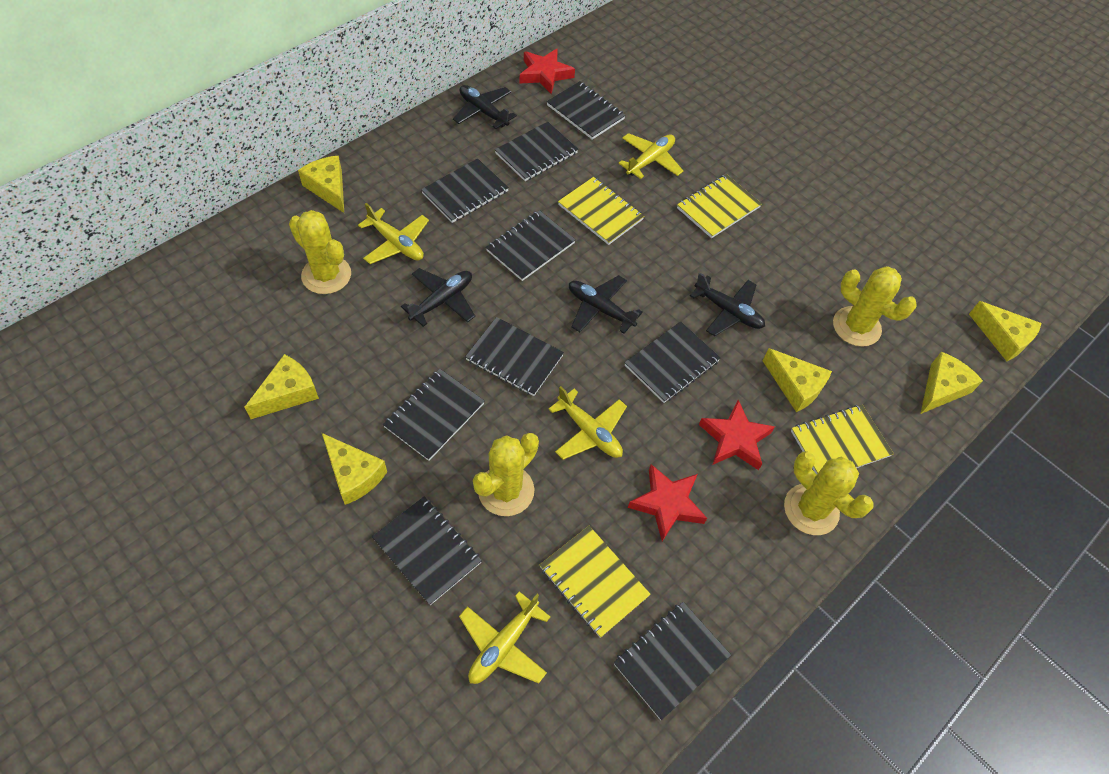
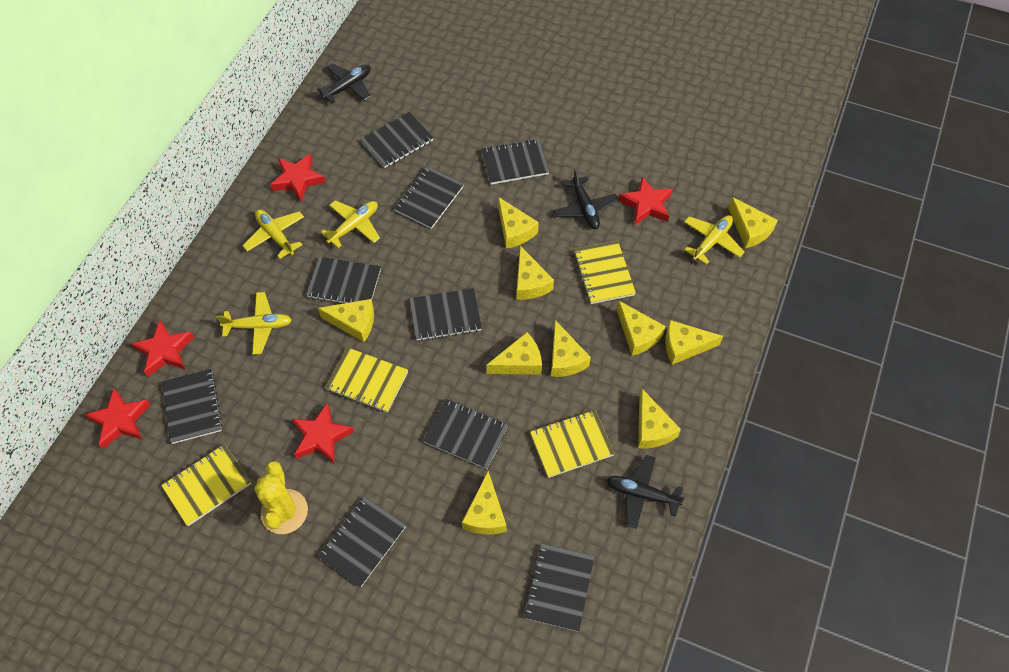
black plane: [401,268,475,327] [453,85,517,129] [569,275,643,334] [690,273,765,336] = 4 -> [317,63,371,103] [554,168,618,229] [607,455,685,529] = 3
red star: [520,48,575,94] [628,464,707,541] [699,400,775,470] = 3 -> [85,388,151,449] [131,320,194,377] [270,153,326,202] [292,403,354,463] [618,176,673,225] = 5
yellow cactus: [289,210,351,294] [473,433,539,516] [784,452,874,535] [833,266,917,347] = 4 -> [254,461,308,534] = 1
yellow cheese: [244,354,319,419] [298,156,344,213] [322,433,387,505] [763,348,832,412] [920,352,983,414] [969,301,1041,361] = 6 -> [318,299,374,342] [462,471,506,535] [486,332,542,375] [498,197,539,249] [516,246,554,300] [551,320,591,377] [617,301,666,356] [638,389,681,449] [665,320,723,365] [728,197,778,248] = 10

